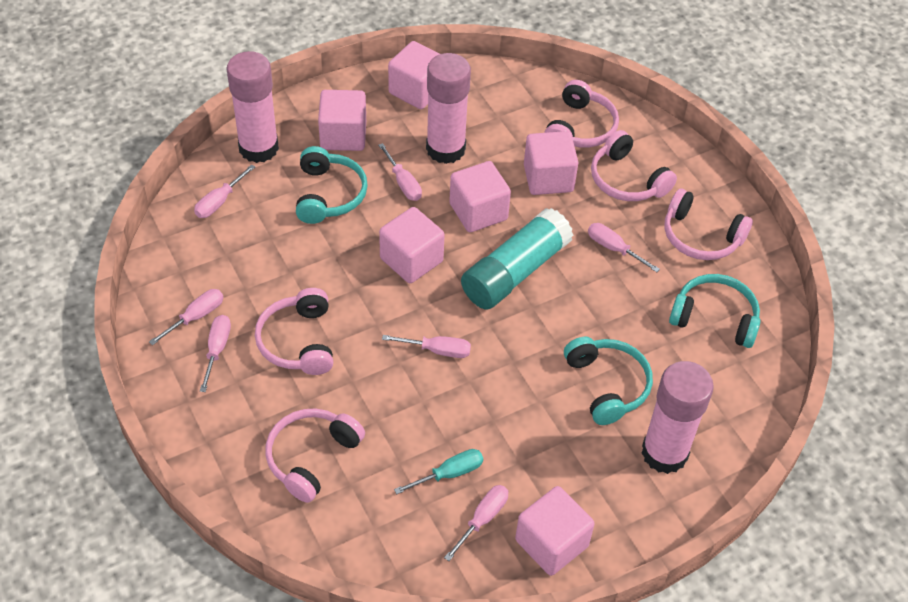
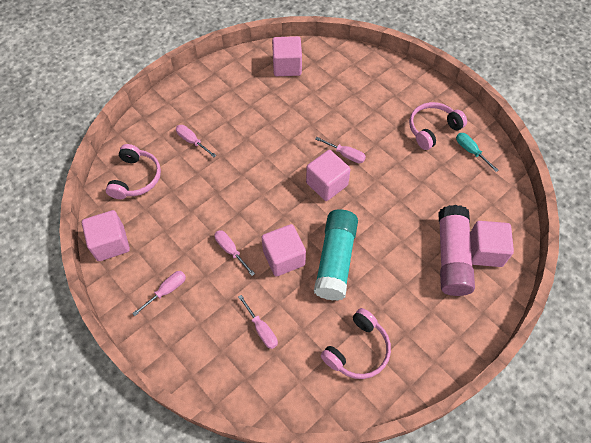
pink cube: [318,90,366,151] [379,207,445,283] [388,41,440,109] [449,161,511,232] [515,486,595,576] [524,131,579,195] = 6 -> [82,210,130,261] [261,224,306,276] [272,36,302,76] [306,150,351,201] [470,221,514,267] = 5
pink glue stick: [226,51,279,163] [426,53,471,164] [641,361,714,474] = 3 -> [438,205,475,296] = 1
pink headphones: [255,288,333,375] [265,409,365,503] [544,80,619,148] [591,130,677,201] [664,188,753,260] = 5 -> [106,144,161,199] [321,308,391,379] [409,102,467,150] = 3
pink screwdriver: [149,289,223,345] [194,164,255,218] [200,315,231,392] [378,143,422,201] [382,335,471,358] [444,485,508,561] [588,223,660,272] = 7 -> [132,271,186,316] [176,125,216,157] [214,230,255,276] [238,295,278,349] [315,137,366,163] = 5
turquoise headphones: [296,146,368,224] [564,337,653,425] [669,274,761,348] = 3 -> none = 0

